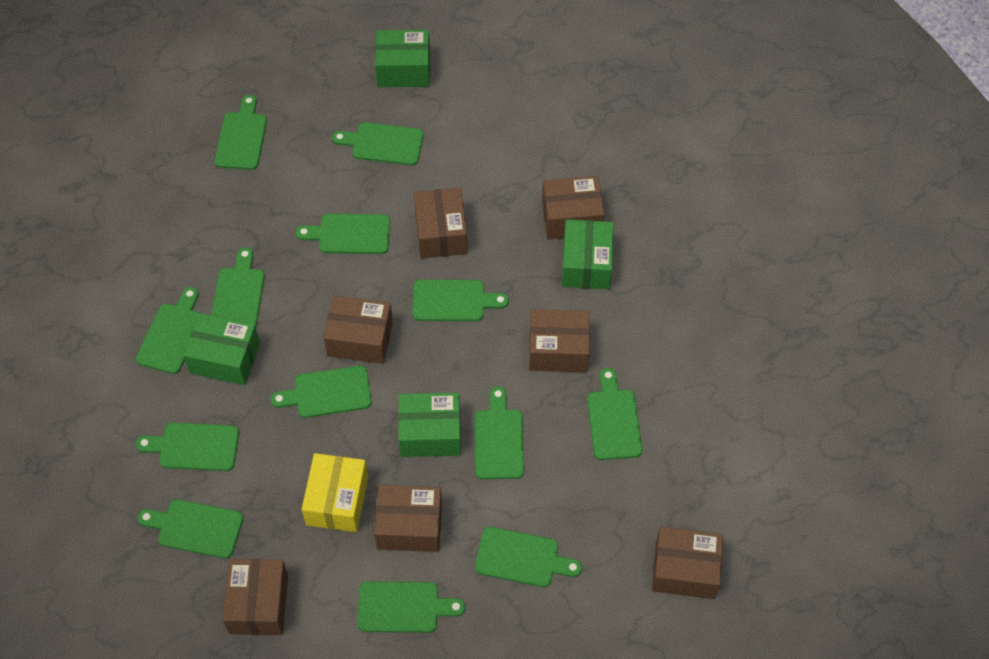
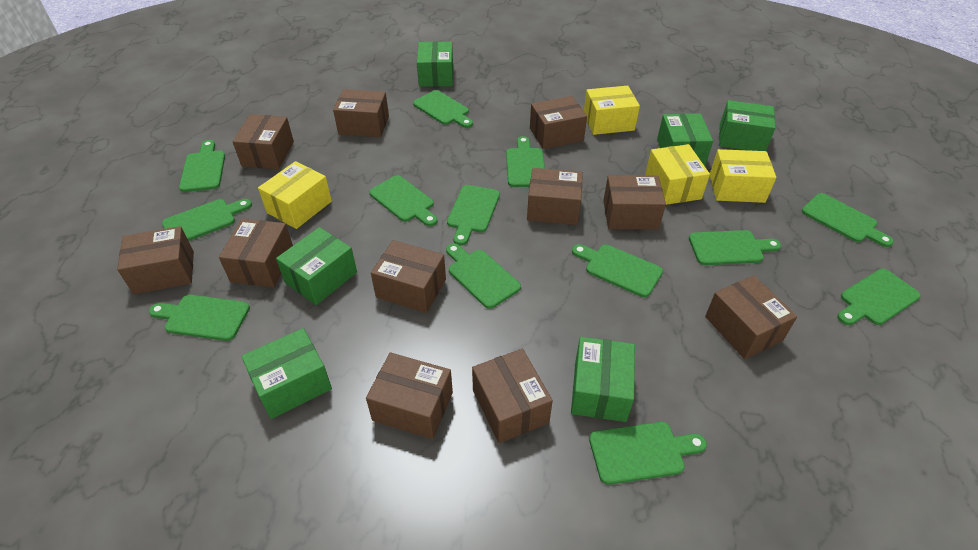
brown box: [222,559,288,635] [323,296,393,364] [374,485,442,552] [414,188,468,259] [529,309,590,372] [542,176,605,239] [652,527,723,599] = 7 -> [117,226,194,294] [219,219,293,287] [232,114,294,169] [333,89,389,138] [366,352,453,439] [371,240,446,313] [472,349,553,443] [527,168,583,225] [530,96,587,149] [603,175,666,230] [705,275,797,359] = 11
green box: [183,313,260,385] [375,30,430,87] [398,393,461,457] [562,219,614,289] = 4 -> [241,328,332,419] [276,227,357,305] [417,41,453,87] [571,337,635,422] [657,114,713,166] [719,100,776,151] = 6
yellow box: [302,453,368,532] = 1 -> [258,161,332,229] [584,86,640,135] [645,144,710,205] [710,149,776,203] = 4

